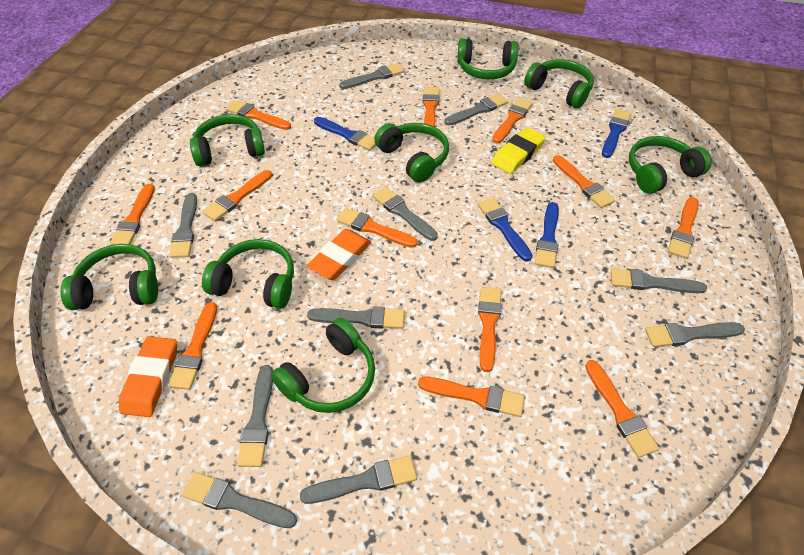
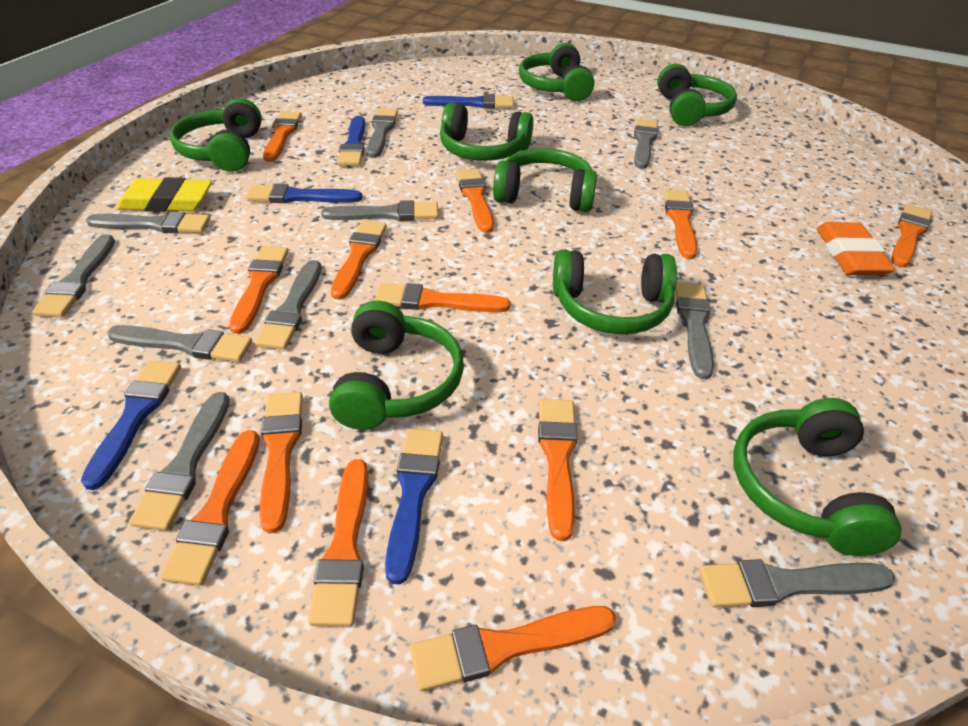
blue brush: [314,117,376,151] [478,198,533,262] [535,202,559,268] [602,109,631,158] = 4 -> [81,360,181,490] [246,183,362,203] [337,116,365,166] [385,428,443,585] [423,94,514,108] = 5
orange eraser: [119,336,177,417] [307,229,371,280] = 2 -> [817,222,895,275] = 1

